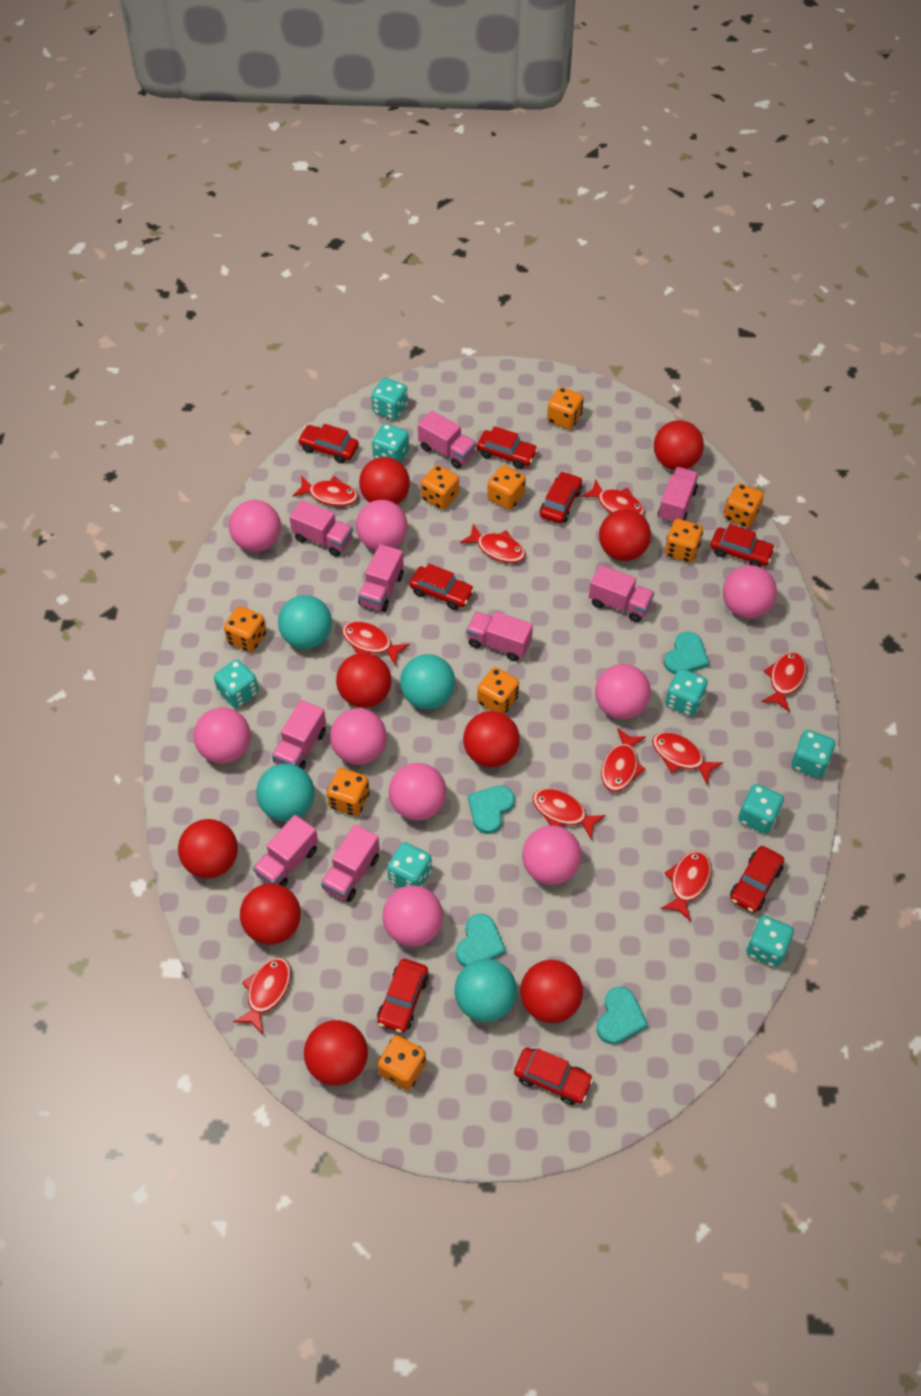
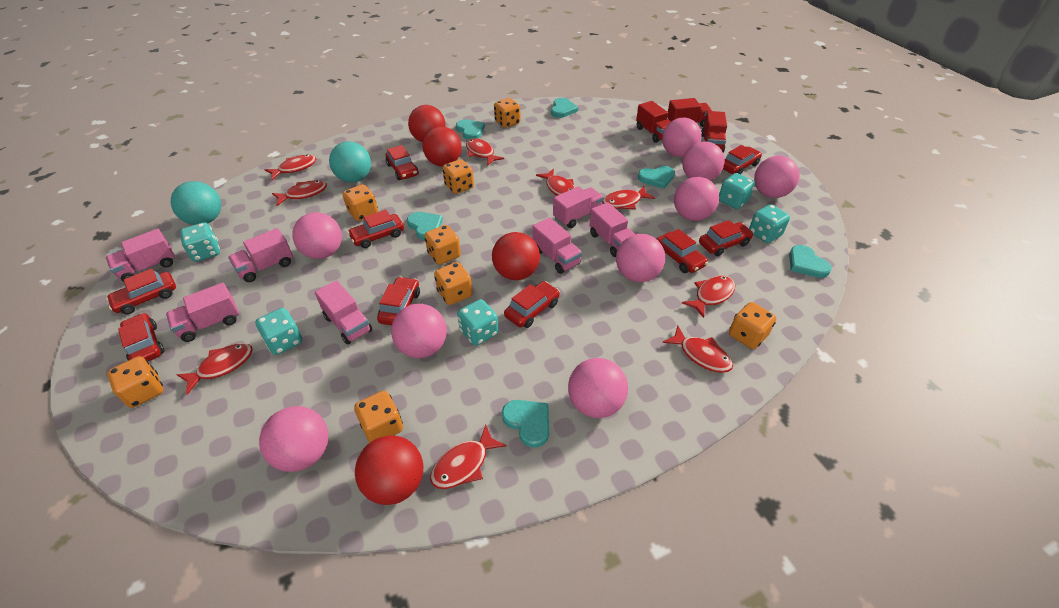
orange dice: [224,606,266,652] [327,768,370,816] [378,1035,426,1090] [421,465,459,510] [477,667,519,714] [487,465,526,510] [547,387,584,430] [665,519,703,563] [724,483,764,528] = 9 -> [107,356,163,408] [343,184,378,221] [354,391,403,443] [424,225,461,265] [434,262,473,305] [442,159,474,194] [494,98,521,128] [729,302,776,349] = 8
pink truck: [253,815,318,887] [272,700,326,770] [289,500,353,557] [321,825,380,902] [358,544,404,612] [418,411,476,469] [467,612,533,661] [589,565,654,622] [658,467,699,524] = 9 -> [106,229,175,282] [166,283,239,342] [228,228,293,282] [315,280,372,345] [532,217,582,274] [553,186,604,228] [589,202,635,257] = 7
red ball: [178,819,238,878] [240,884,301,945] [304,1020,368,1086] [336,653,391,708] [359,457,410,505] [463,711,520,767] [520,960,583,1023] [599,509,651,561] [654,420,704,470] = 9 -> [355,435,423,505] [408,105,446,143] [423,126,462,167] [492,232,540,280] = 4
red car: [298,424,359,463] [377,959,429,1033] [409,564,474,610] [477,426,538,469] [514,1047,593,1105] [540,471,582,524] [710,524,775,567] [730,846,784,913] = 8 -> [106,269,176,314] [118,313,165,361] [347,210,404,248] [377,277,420,325] [385,145,419,180] [504,281,560,328] [657,229,708,273] [699,220,754,256] [723,145,762,174] = 9
red fish: [233,957,291,1034] [293,476,358,506] [342,621,410,665] [460,524,526,563] [532,788,606,840] [581,479,645,516] [601,728,646,792] [652,732,723,784] [661,850,711,921] [761,651,806,712] = 10 -> [177,343,253,395] [265,155,316,180] [272,180,327,206] [430,424,507,489] [466,138,504,166] [536,168,575,196] [602,186,655,209] [662,326,733,373] [682,276,735,318] = 9
red truck: none = 0 -> [636,101,671,143] [667,98,712,127] [701,111,727,153] = 3
turquoise ball: [256,763,314,821] [278,595,332,649] [400,654,455,709] [455,959,517,1022] = 4 -> [171,181,221,225] [329,141,371,183] = 2
turquoise dice: [214,659,258,708] [371,378,408,420] [372,423,409,463] [387,842,432,887] [665,669,708,716] [738,784,784,834] [746,915,794,967] [791,730,835,778] = 8 -> [180,222,220,262] [255,308,302,355] [457,299,499,346] [719,173,755,209] [749,204,790,243] = 5
turquoise heart: [456,914,506,967] [468,785,515,834] [596,987,648,1044] [664,631,709,674] = 4 -> [407,212,443,240] [456,119,485,140] [502,400,549,448] [551,98,578,118] [638,166,675,189] [789,245,832,278] = 6

